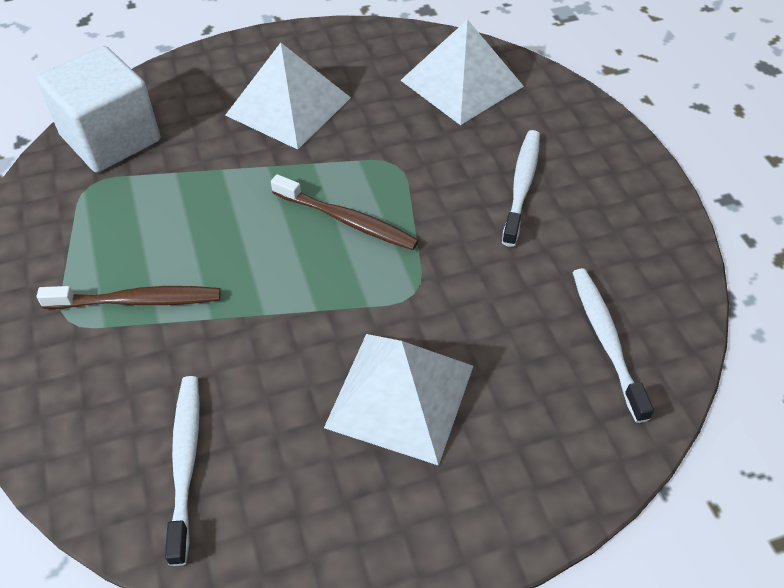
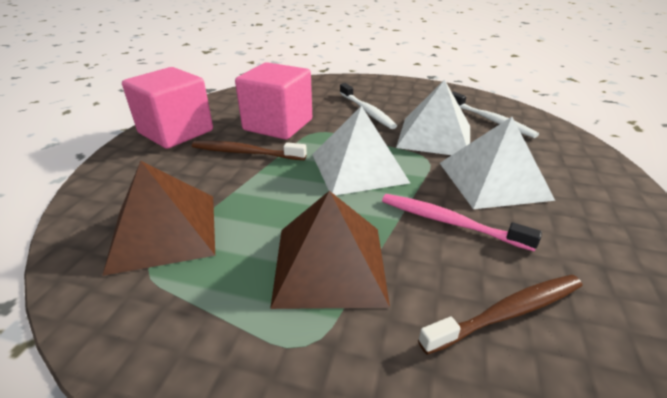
brown pyramid: none = 0 -> [102,161,215,276] [270,191,390,309] = 2
pink cube: none = 0 -> [122,67,213,149] [235,62,312,140] = 2
pink toothbrush: none = 0 -> [382,194,542,251] = 1
white cube: [37,46,160,173] = 1 -> none = 0
white toothbrush: [165,376,200,566] [502,130,540,247] [572,268,654,423] = 3 -> [340,83,397,129] [452,91,539,138] = 2

